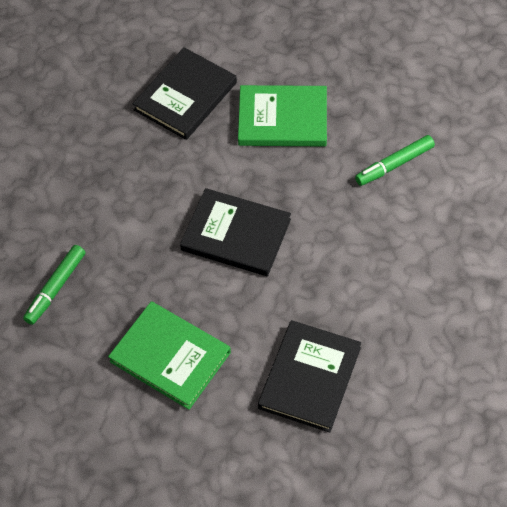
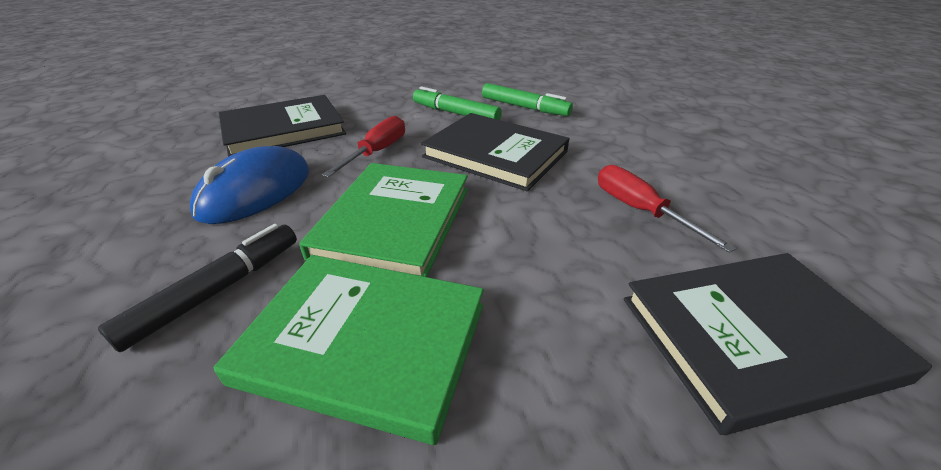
black marker: none = 0 -> [98,224,297,352] = 1
blue mouse: none = 0 -> [190,146,309,224] = 1
red screwdriver: none = 0 -> [322,116,405,178] [598,165,736,253] = 2

